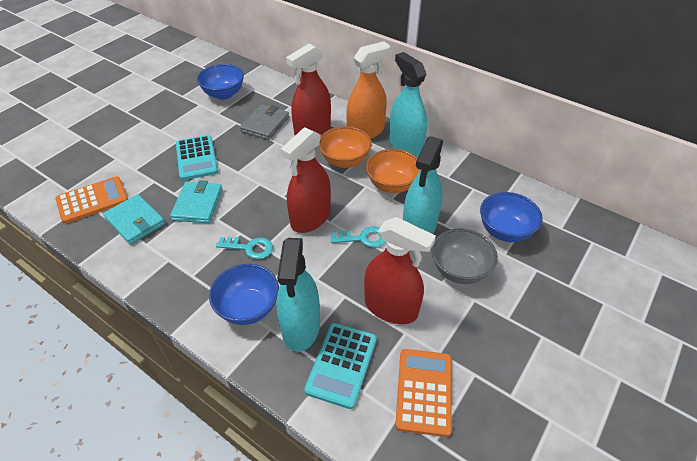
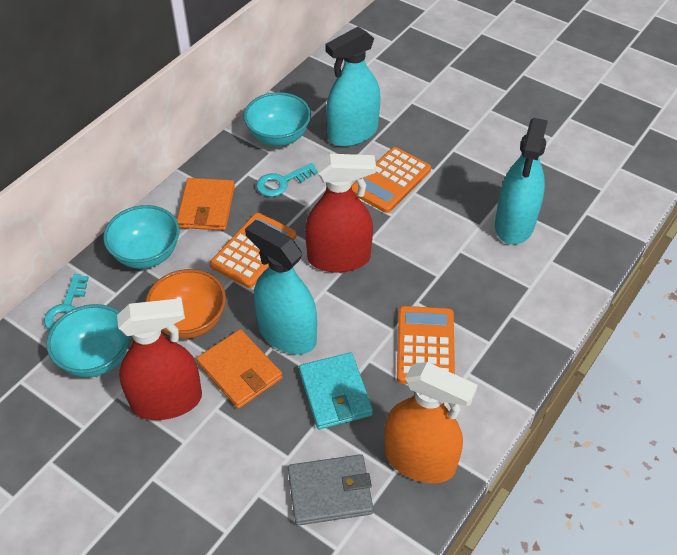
blue bowl: [197,64,244,100] [209,264,279,325] [480,192,543,242] = 3 -> none = 0
grey bowl: [432,228,498,284] = 1 -> none = 0
orange bowl: [318,126,372,168] [366,149,421,193] = 2 -> [145,269,226,339] = 1
orange calculator: [56,176,128,224] [395,349,452,437] = 2 -> [210,213,296,288] [352,147,431,213] [397,306,455,384] = 3
orange wallet: none = 0 -> [177,178,235,230] [197,329,282,409] = 2
red spray bottle: [281,127,331,233] [286,43,331,135] [364,217,436,324] = 3 -> [117,298,202,420] [305,154,376,273] = 2
turquoise bowl: none = 0 -> [46,304,130,377] [103,205,180,269] [244,92,311,146] = 3
turquoise calculator: [176,135,218,180] [304,323,377,409] = 2 -> none = 0
turquoise wallet: [103,194,165,245] [170,180,223,223] = 2 -> [299,352,373,429] = 1

